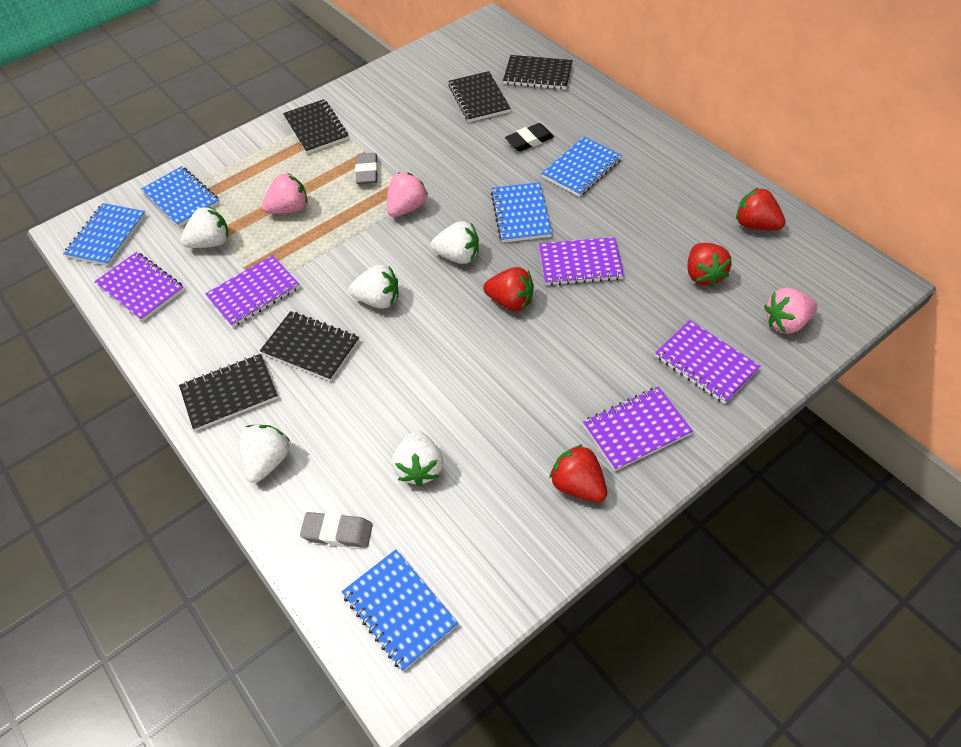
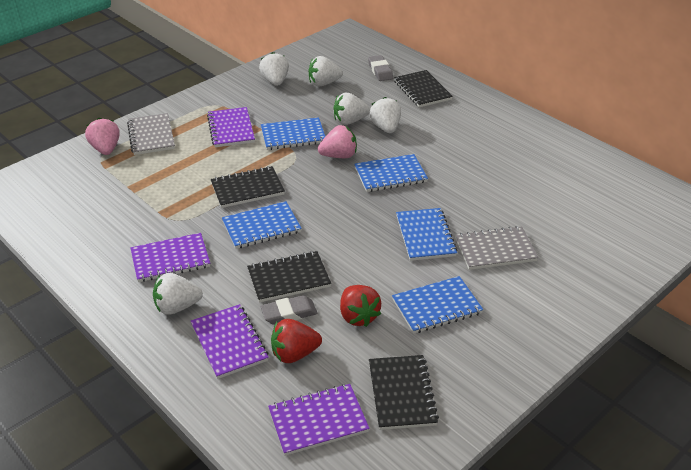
black eraser: [505,123,554,151] = 1 -> none = 0
black notebook: [179,354,278,431] [260,311,359,381] [283,99,348,154] [448,71,511,122] [503,55,573,90] = 5 -> [211,166,285,208] [247,251,331,302] [369,355,439,430] [394,70,453,107] = 4
grey notebook: none = 0 -> [127,113,175,155] [455,226,538,270] = 2
pink strawberry: [262,173,308,214] [387,173,428,217] [764,288,817,334] = 3 -> [85,118,120,155] [318,125,357,158] = 2
purple notebook: [94,252,184,322] [205,255,300,327] [539,237,624,286] [583,386,693,471] [655,320,761,404] = 5 -> [131,233,210,282] [190,304,269,379] [207,107,255,147] [268,384,370,456] = 4
red strawberry: [483,267,534,311] [549,444,607,502] [687,243,732,287] [736,187,786,230] = 4 -> [271,319,322,363] [340,285,381,327] = 2

